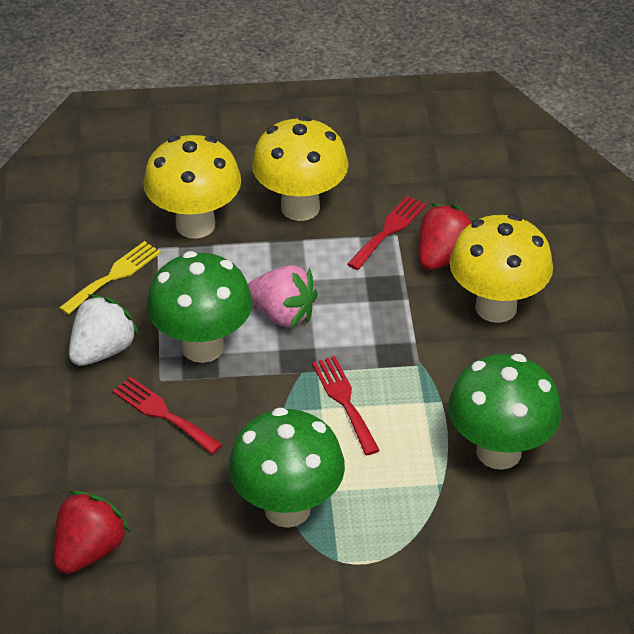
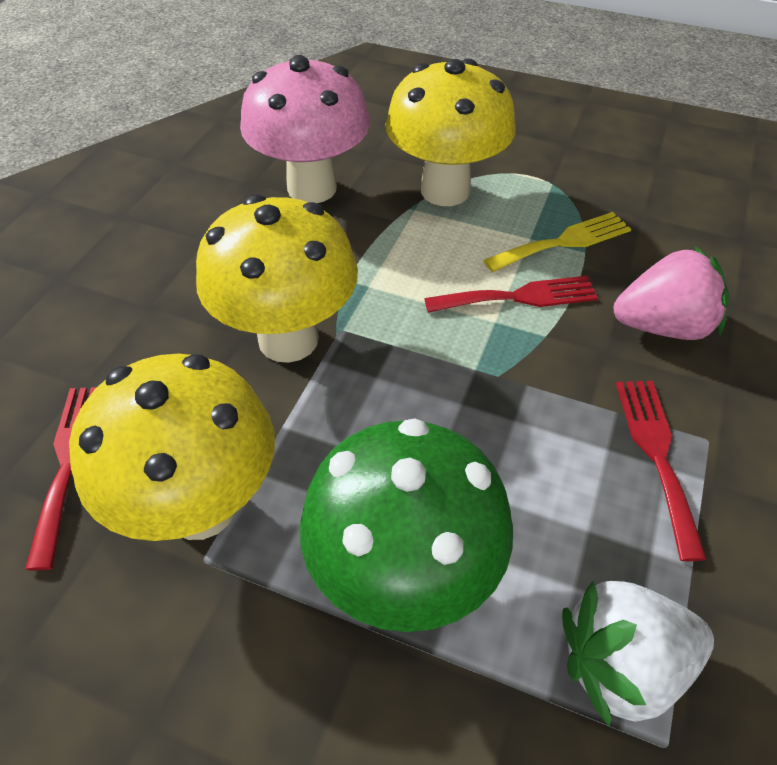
green mushroom: [146,251,252,363] [229,408,345,528] [448,354,561,470] = 3 -> [300,418,513,632] = 1
pink mushroom: none = 0 -> [240,55,370,203] = 1
red strawberry: [54,491,130,574] [419,203,475,270] = 2 -> none = 0

